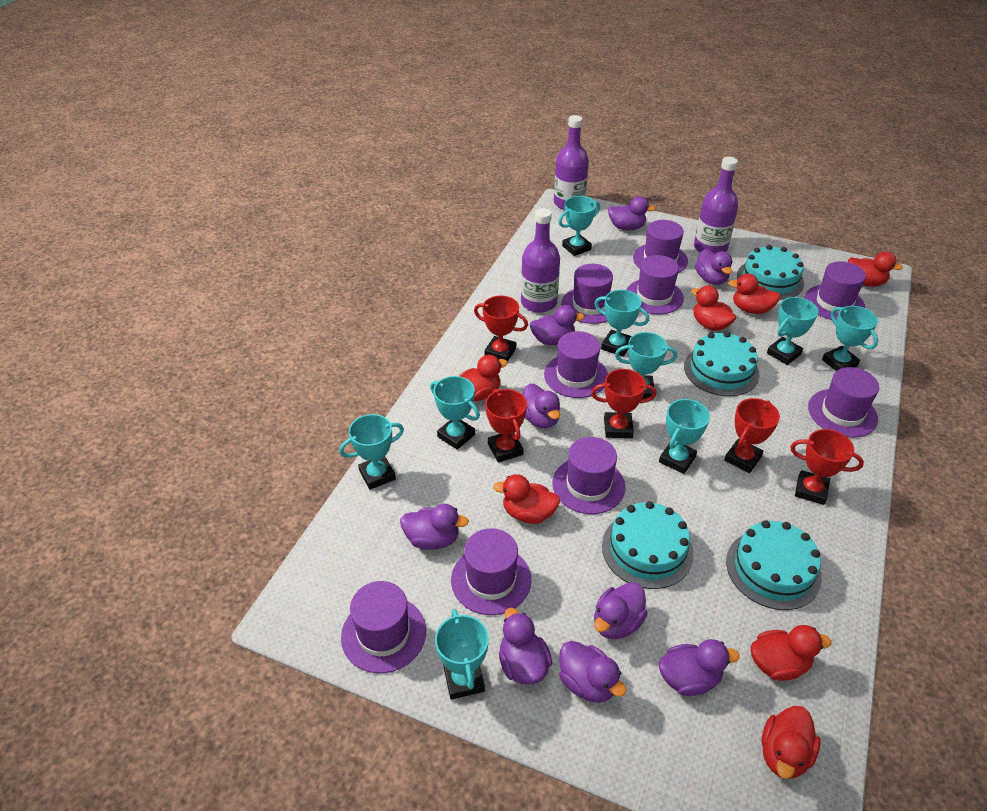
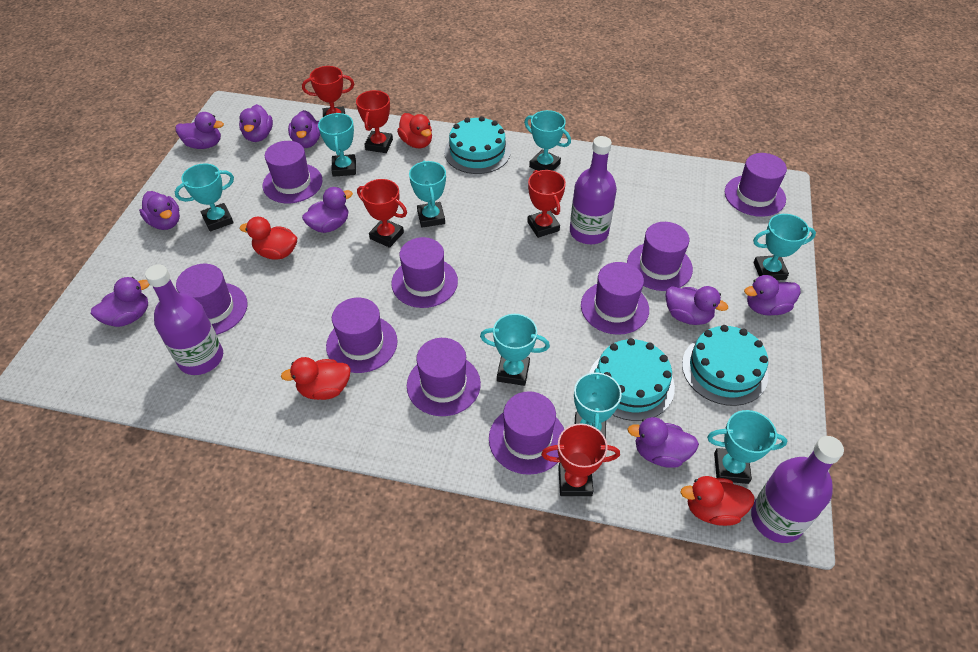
red duck: [460,355,507,401] [493,474,560,524] [691,286,736,331] [728,274,781,314] [751,625,831,681] [762,706,820,779] [848,251,903,286] = 7 -> [240,217,297,260] [281,357,351,400] [397,113,432,148] [680,476,755,526] = 4
turquoise cake: [602,501,694,589] [684,332,759,396] [726,520,822,610] [737,245,804,300] = 4 -> [445,116,511,174] [589,338,675,421] [682,325,768,406] = 3
turquoise trophy: [339,414,404,490] [430,376,480,450] [435,609,489,700] [558,196,600,256] [594,290,649,357] [615,332,677,399] [659,399,710,474] [767,297,818,365] [822,306,878,371] = 9 -> [175,164,234,231] [318,113,356,177] [409,161,446,228] [480,314,550,386] [524,110,571,171] [574,368,622,439] [707,410,787,484] [753,214,816,280] = 8

